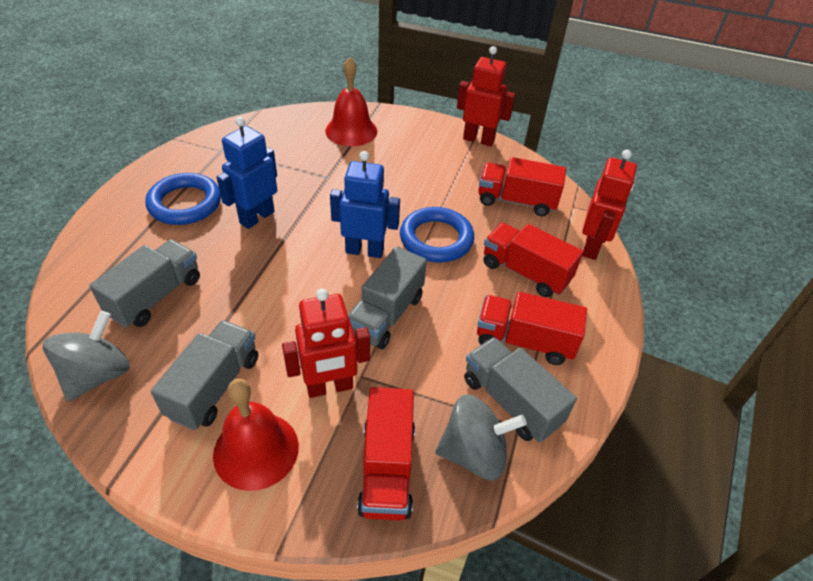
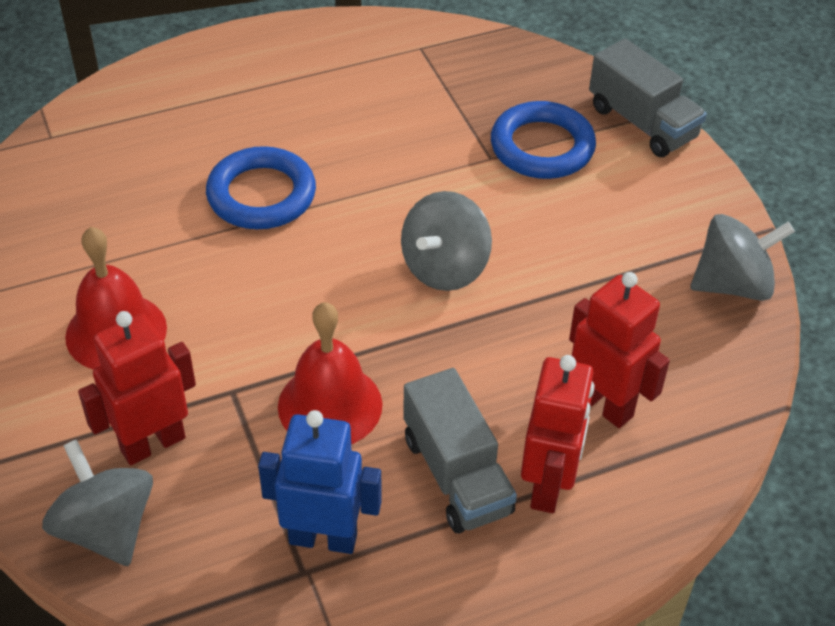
blue robot: [217,117,277,229] [330,151,400,258] = 2 -> [258,410,382,554] = 1
grey spinning top: [43,311,130,401] [435,394,527,480] = 2 -> [42,439,153,566] [401,191,492,291] [690,214,795,301] = 3
grey truck: [89,239,200,328] [151,320,258,430] [348,246,427,349] [464,337,577,442] = 4 -> [403,368,517,533] [589,38,707,157] = 2
red truck: [357,387,415,520] [477,292,587,365] [478,157,566,216] [483,223,583,297] = 4 -> none = 0

